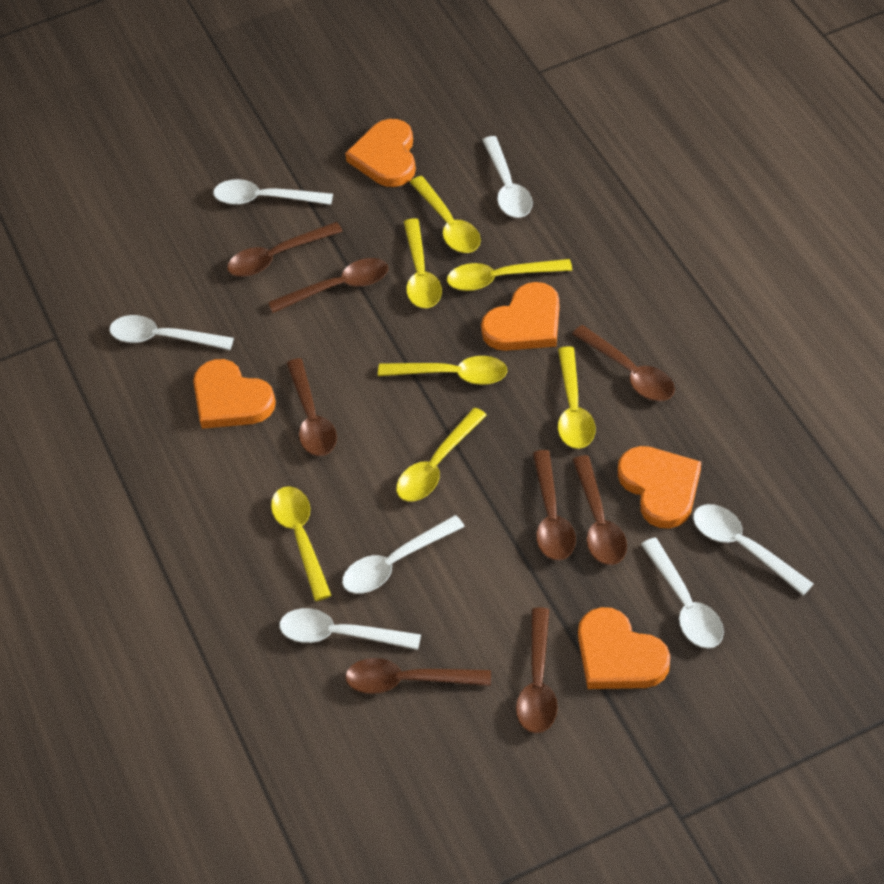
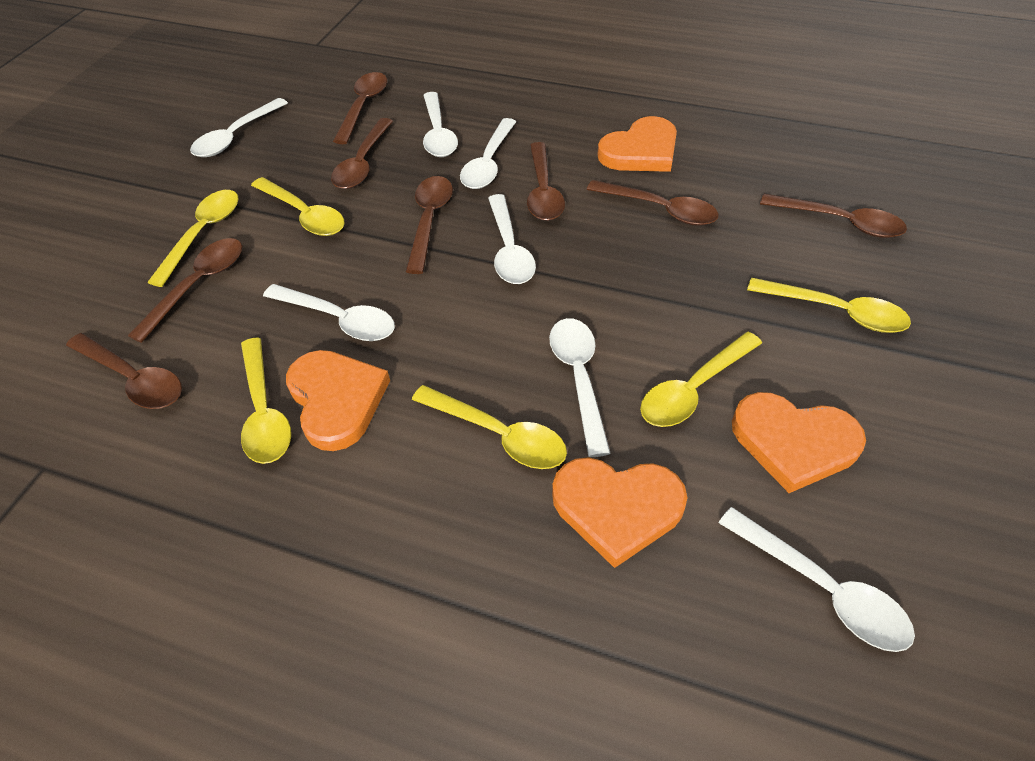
orange heart: [193,359,276,429] [345,119,416,187] [481,282,560,351] [578,607,670,689] [618,446,701,529] = 5 -> [286,350,390,451] [552,457,688,568] [597,116,677,172] [732,392,866,493] = 4
yellow spoon: [271,486,332,601] [378,356,507,385] [396,407,487,502] [404,218,442,308] [410,176,481,253] [447,259,572,291] [558,346,595,449] = 7 -> [147,190,239,287] [241,337,291,464] [251,177,345,236] [412,385,567,469] [640,332,762,427] [747,278,911,333] = 6

